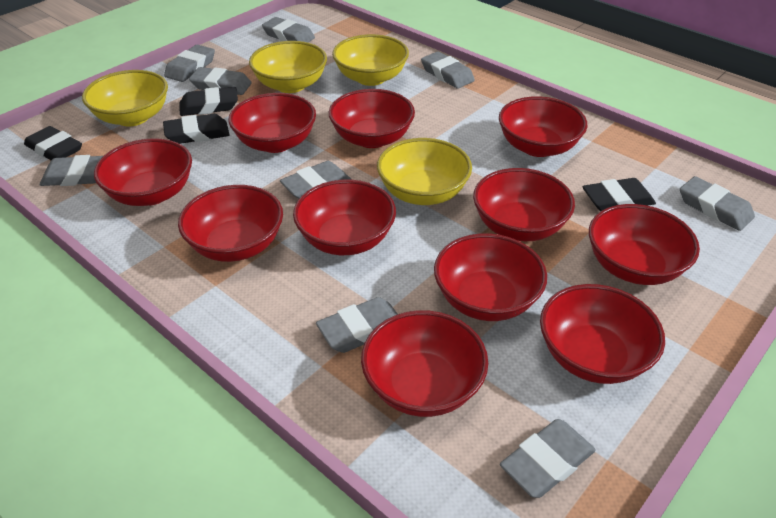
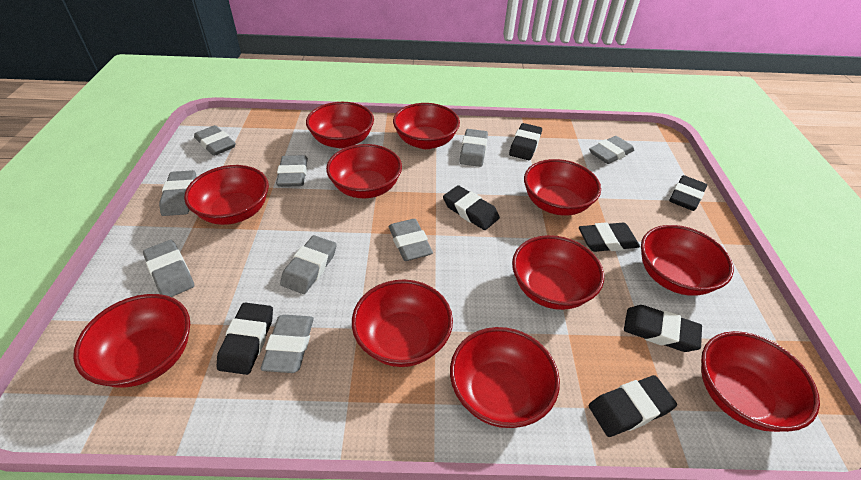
black eraser: [24,126,82,160] [163,114,230,144] [180,87,238,116] [582,178,656,211] = 4 -> [217,303,273,375] [443,185,500,230] [509,123,542,160] [579,222,640,252] [589,375,677,437] [624,305,702,352] [669,175,707,211] = 7
yellow bowl: [82,70,168,126] [249,41,327,93] [332,34,409,86] [377,138,472,205] = 4 -> none = 0

